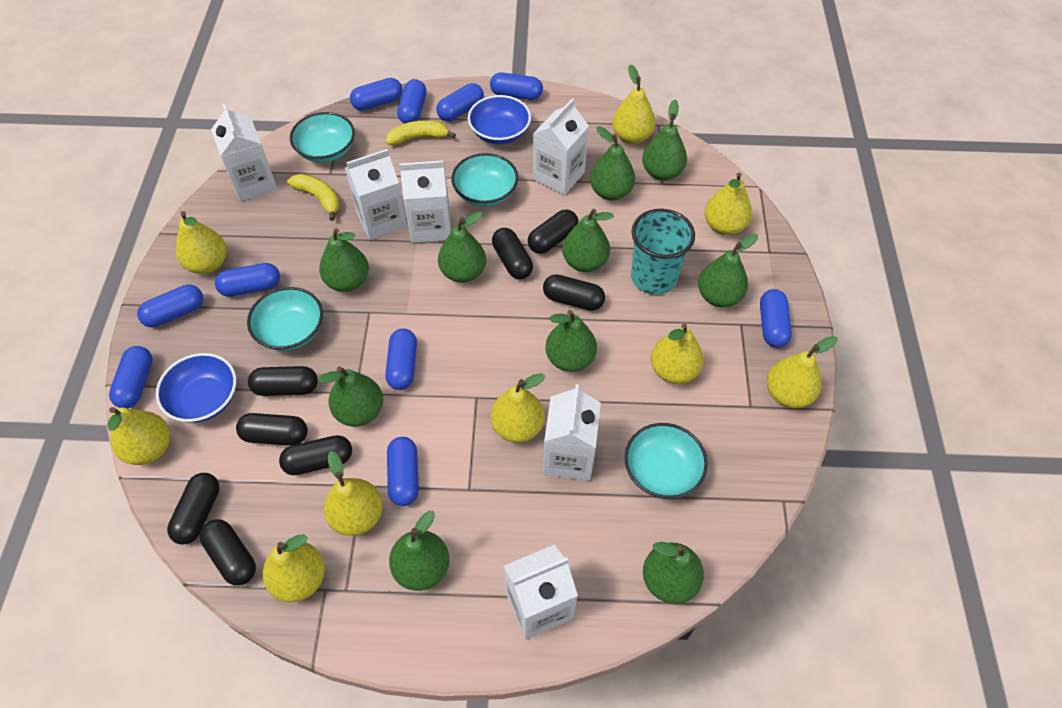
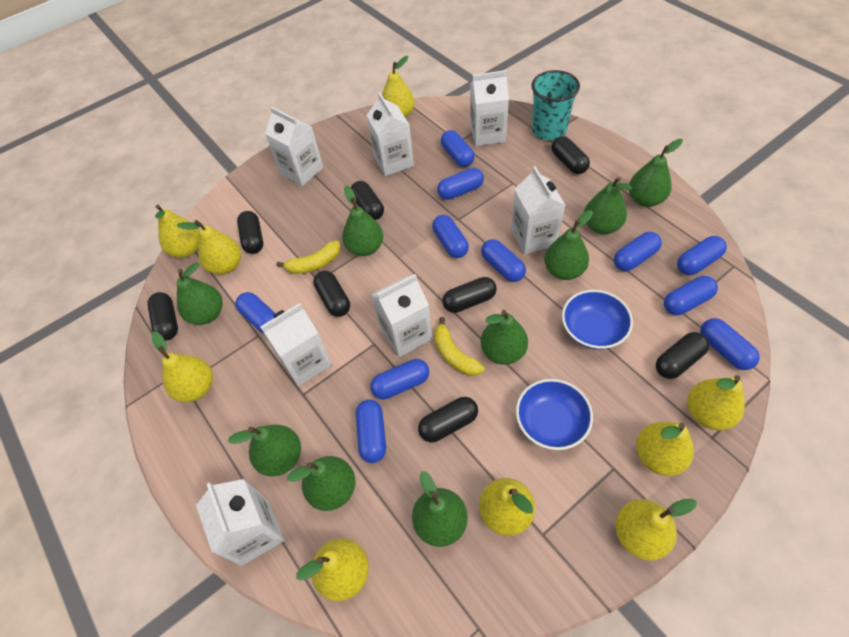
blue capsule: [109,346,153,408] [137,285,203,327] [215,263,280,297] [350,78,403,111] [385,329,417,390] [387,437,419,506] [397,79,427,124] [436,83,484,121] [490,72,543,100] [760,289,792,348] = 10 -> [235,292,276,334] [356,400,386,463] [370,359,429,400] [432,215,469,258] [437,168,484,200] [441,130,475,167] [481,239,526,282] [614,232,662,271] [664,276,718,315] [677,236,727,275] [700,318,760,370] = 11
green pear: [318,366,383,427] [319,228,369,292] [389,511,450,591] [438,211,486,283] [545,310,597,372] [562,209,614,272] [590,126,635,201] [642,100,687,181] [643,542,704,604] [698,234,758,307] = 10 -> [177,262,223,325] [228,425,301,476] [287,456,356,511] [342,186,383,256] [412,471,468,547] [481,310,528,365] [544,210,593,280] [584,177,633,234] [629,139,683,207] = 9
turquoise bowl: [247,287,323,351] [290,112,355,163] [451,153,518,207] [624,423,708,499] = 4 -> none = 0
white carton: [211,104,277,201] [345,149,407,240] [399,160,451,243] [503,544,578,640] [533,99,589,195] [543,384,601,481] = 6 -> [196,479,285,566] [260,303,332,387] [265,106,324,186] [366,92,414,176] [372,274,432,357] [470,70,509,146] [511,166,565,255] = 7

